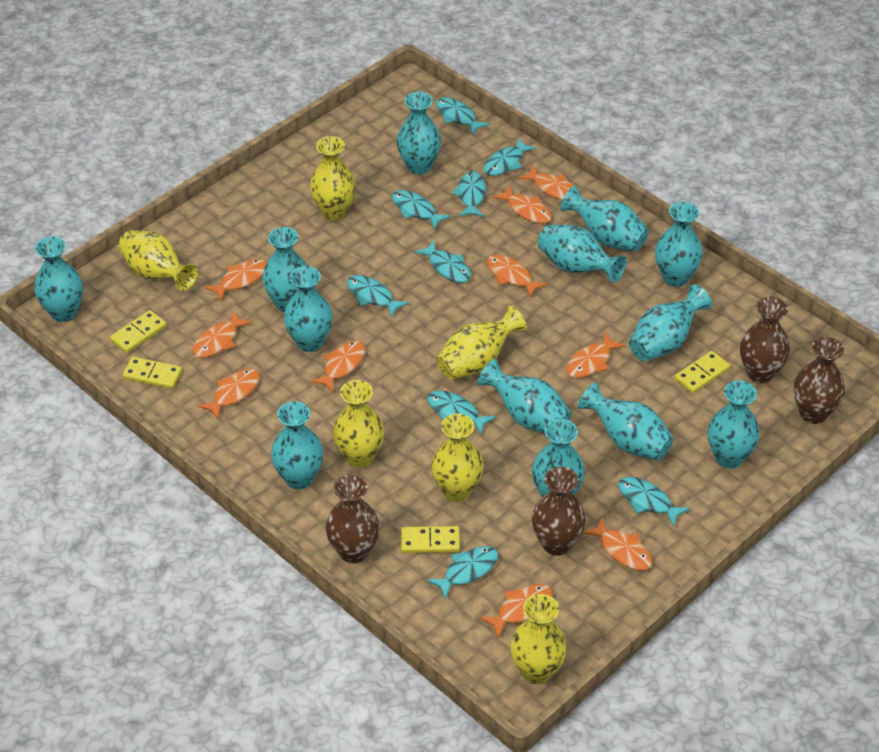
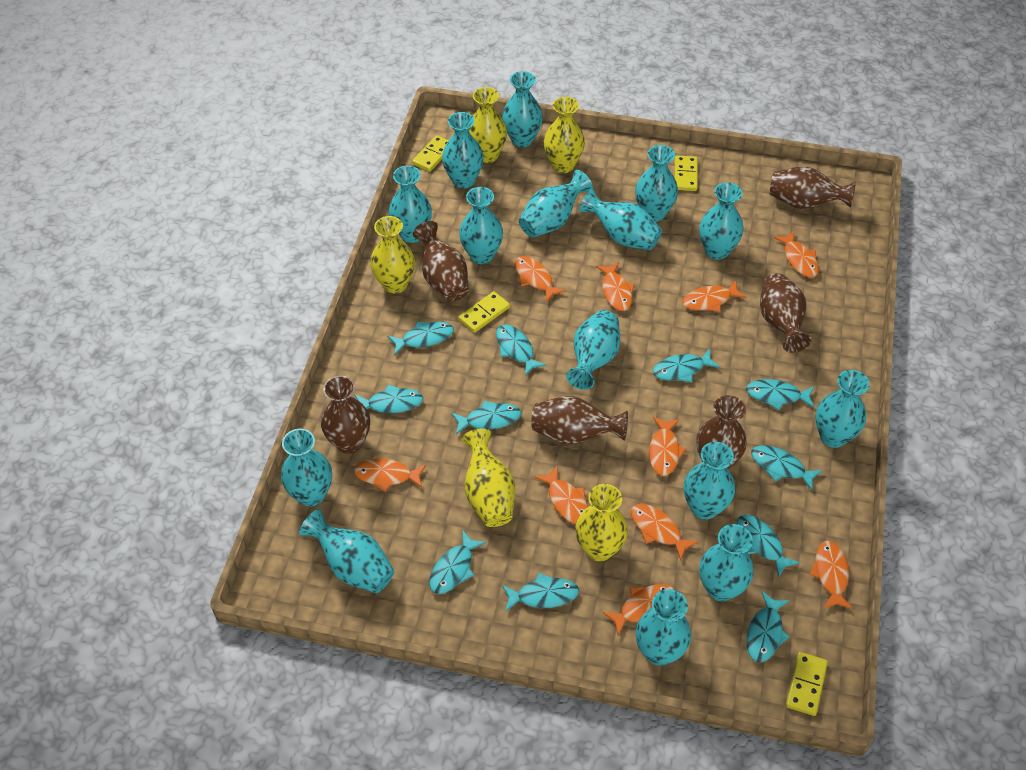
brown vase: [326,474,380,564] [532,467,586,556] [740,297,790,383] [794,337,845,424] = 4 -> [321,375,370,454] [413,221,468,301] [531,396,628,445] [696,395,747,469] [760,273,811,353] [770,166,856,209] = 6
turquoise fish: [347,275,409,317] [392,190,451,229] [414,240,471,283] [427,391,496,435] [427,546,498,600] [436,97,490,135] [452,171,486,217] [483,137,537,176] [618,477,690,527] = 9 -> [355,385,423,413] [387,322,454,355] [429,530,486,594] [451,401,521,435] [496,324,547,376] [502,573,579,612] [653,348,720,382] [737,514,800,578] [746,379,814,410] [746,591,790,662] [751,445,823,490] = 11
turquoise vase: [34,236,83,322] [262,227,307,312] [271,401,323,490] [284,266,333,352] [397,92,441,175] [477,359,572,433] [532,419,585,497] [538,225,627,283] [560,186,649,252] [578,382,674,461] [629,285,712,361] [655,202,703,287] [708,381,760,468] = 13 -> [281,429,332,507] [299,509,395,593] [389,166,432,243] [442,112,484,189] [459,187,503,264] [502,71,543,147] [519,170,593,238] [566,310,620,390] [579,189,662,250] [635,145,678,222] [636,589,691,666] [684,442,735,520] [699,182,743,260] [699,524,753,601] [816,370,870,448] = 15
yellow vase: [118,230,198,291] [310,136,356,220] [333,380,384,468] [431,414,484,502] [436,306,527,380] [510,594,567,684] = 6 -> [370,216,415,294] [461,428,515,527] [468,87,507,163] [544,97,585,173] [575,484,628,561] = 5

